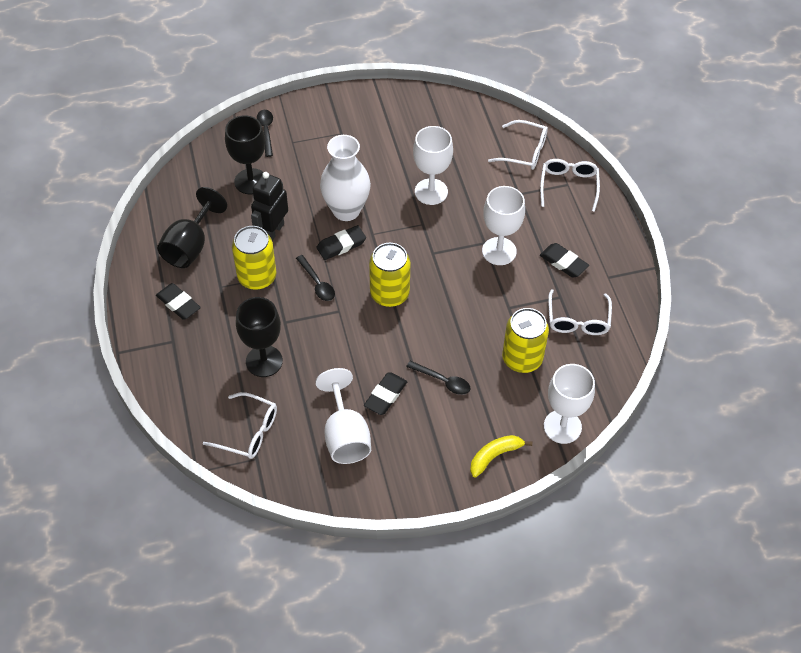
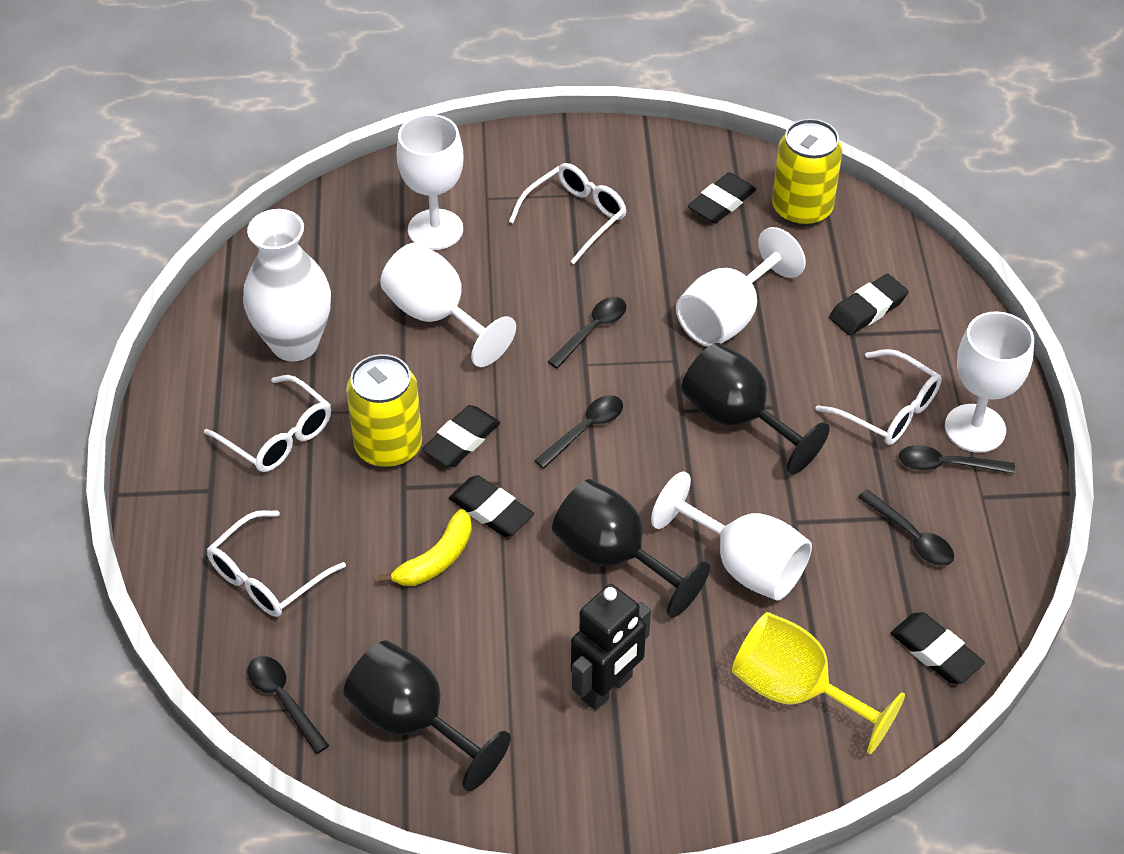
black eraser: [156,283,201,320] [316,225,366,260] [364,372,407,415] [540,243,589,278] = 4 -> [422,405,500,467] [449,475,534,537] [688,172,756,223] [829,274,908,335] [891,612,985,684] = 5
black spoon: [257,110,273,157] [296,255,335,301] [406,361,471,395] = 3 -> [247,656,329,754] [534,395,623,469] [548,297,626,368] [858,490,954,566] [899,445,1015,474] = 5
white goblet: [315,368,371,464] [413,126,453,205] [482,186,525,265] [544,364,595,444] = 4 -> [380,242,516,367] [397,114,463,250] [651,471,812,601] [676,227,806,347] [945,311,1034,453] = 5
yellow can: [232,226,276,290] [369,243,411,307] [502,308,549,373] = 3 -> [346,354,422,468] [772,119,842,226] = 2
yellow goblet: none = 0 -> [732,612,905,754] = 1

